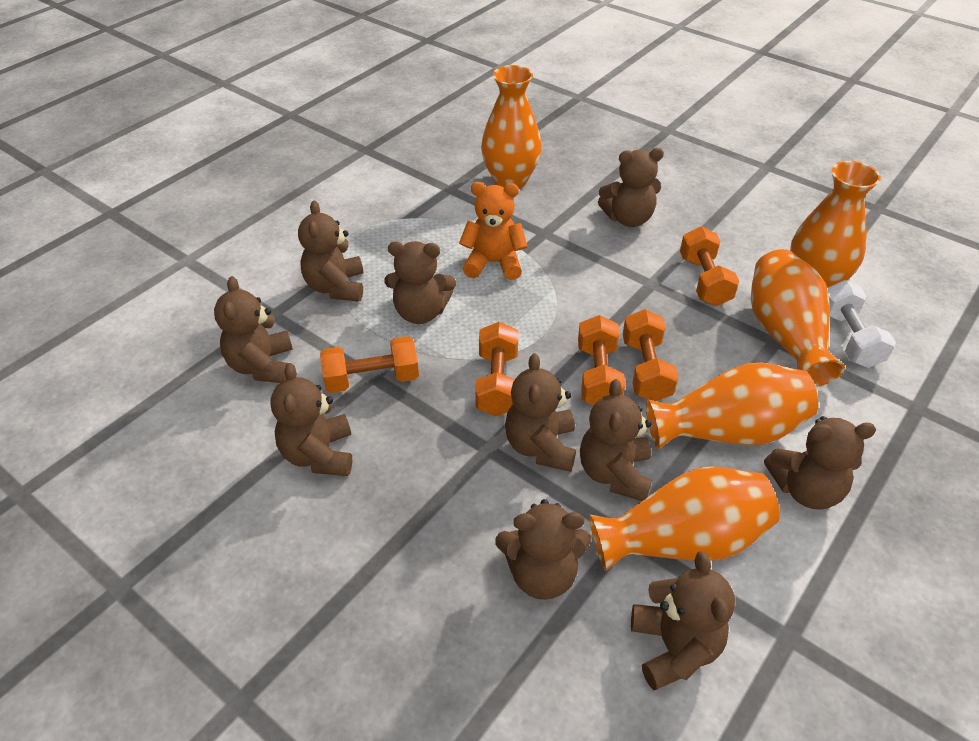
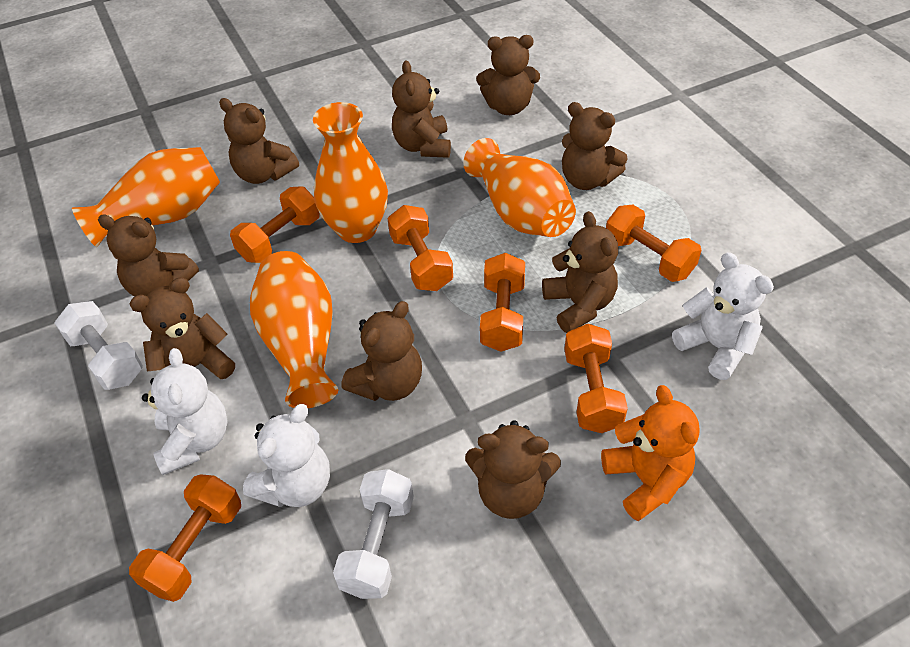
brown teddy bear: [214,276,293,383] [270,363,352,476] [298,201,363,302] [384,241,456,324] [495,499,591,600] [505,353,576,472] [580,379,652,501] [598,148,664,227] [631,551,735,690] [764,416,876,510] = 10 -> [98,215,199,297] [130,277,235,379] [219,98,299,184] [341,301,422,401] [392,60,451,158] [465,420,561,519] [476,35,540,115] [542,211,618,333] [562,102,628,190] = 9
orange dumbbell: [320,336,419,393] [475,322,518,416] [578,315,625,405] [623,309,679,401] [680,226,739,306] = 5 -> [129,474,241,602] [230,186,320,263] [387,205,453,291] [480,253,525,352] [564,324,628,433] [606,205,702,282] = 6
orange vase: [481,65,542,189] [589,466,780,571] [646,363,818,449] [751,249,845,387] [790,161,881,288] = 5 -> [72,147,220,247] [250,251,338,408] [313,102,388,243] [463,138,576,237] = 4
white dumbbell: [827,280,896,368] = 1 -> [55,301,143,390] [333,469,414,599] = 2
white teddy bear: none = 0 -> [142,348,228,475] [243,404,330,507] [672,252,774,380] = 3

